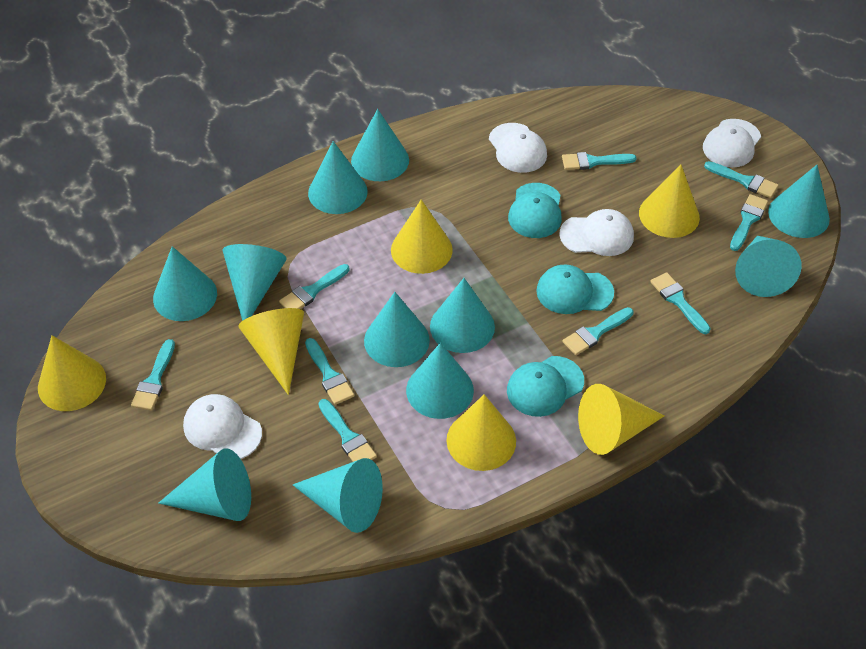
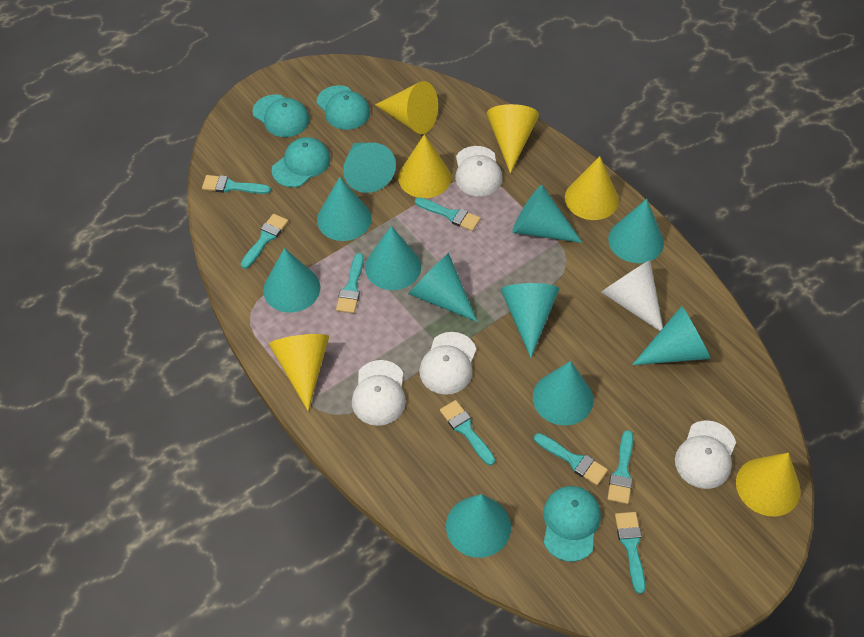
turquoise brush: [131,339,175,411] [279,264,349,309] [305,338,354,405] [318,399,377,462] [562,152,636,170] [562,307,634,355] [650,272,711,334] [704,161,779,198] [730,194,768,251] = 9 -> [202,175,271,194] [241,214,288,269] [336,253,364,313] [415,197,481,231] [440,400,495,465] [534,433,608,485] [607,430,633,504] [615,512,645,594] = 8
turquoise cap: [507,356,584,417] [508,183,562,238] [536,264,614,314] = 3 -> [252,94,310,137] [272,137,330,187] [316,85,370,130] [543,486,601,562] = 4
white cone: none = 0 -> [601,260,663,331] = 1

